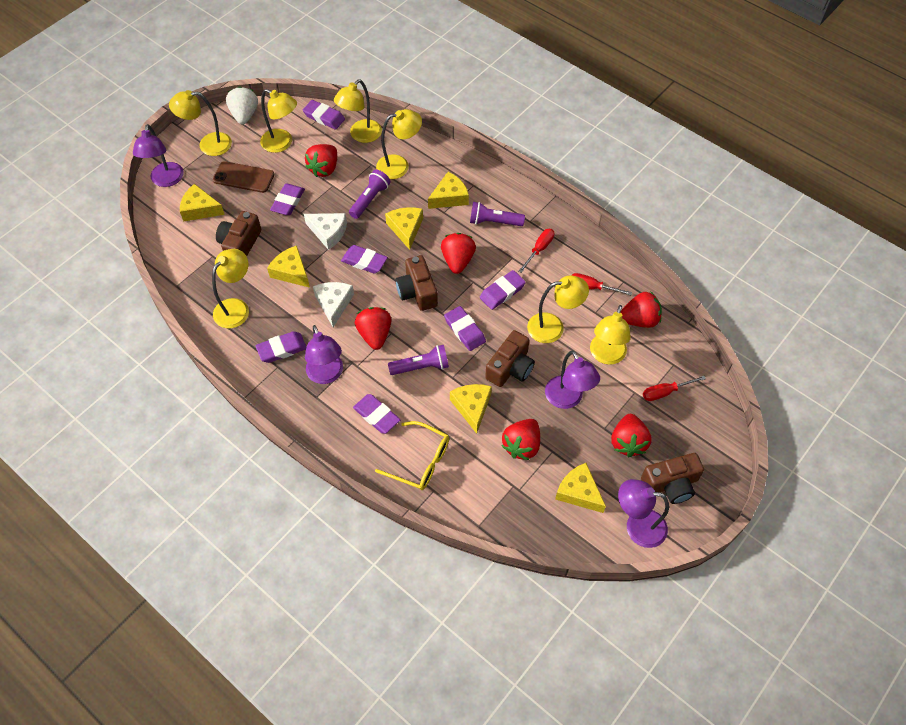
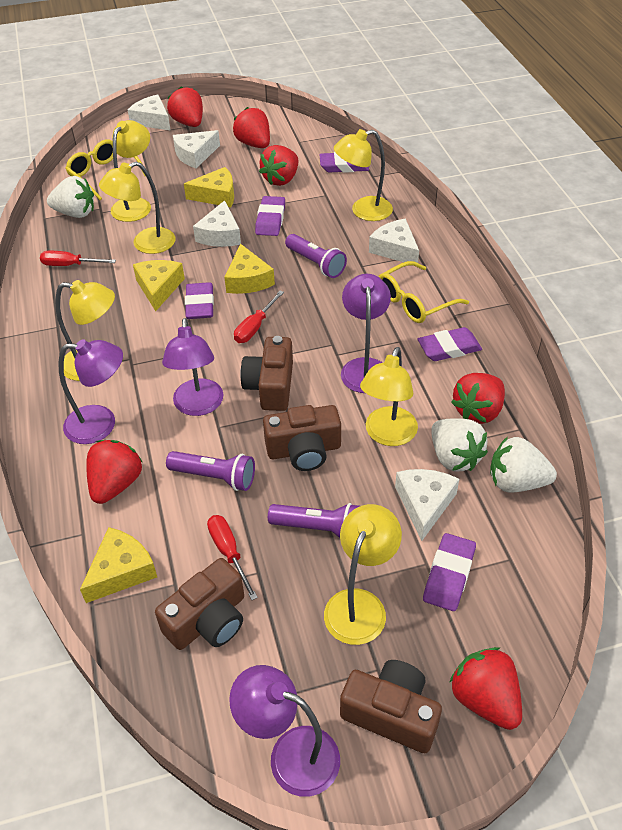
brown phone: [213,161,274,193] = 1 -> none = 0
purple eraser: [256,331,306,363] [270,184,305,215] [303,100,345,130] [341,245,388,274] [353,394,400,434] [444,306,486,351] [480,270,526,310] = 7 -> [185,282,214,319] [255,196,285,236] [319,152,369,173] [417,327,482,361] [423,533,476,611] = 5
white cheese: [304,213,347,250] [313,282,354,327] = 2 -> [128,94,171,131] [173,130,220,168] [193,200,241,247] [369,219,419,263] [395,469,459,541] = 5
white strawberry: [226,86,258,124] = 1 -> [47,176,94,218] [431,418,488,472] [490,437,557,493] = 3
yellow cheese: [180,184,225,221] [267,245,310,288] [385,207,423,250] [428,172,469,209] [450,384,492,434] [555,463,606,513] = 6 -> [80,527,157,603] [133,260,185,311] [184,167,234,207] [224,244,275,294] = 4
yellow glasses: [375,421,449,490] = 1 -> [65,140,145,200] [379,261,469,323] = 2
yellow lamp: [169,90,232,156] [212,249,249,328] [260,89,297,153] [334,80,382,143] [376,109,422,179] [527,275,589,343] [590,305,631,365] = 7 -> [55,280,115,381] [99,162,176,254] [111,120,151,222] [324,504,402,645] [334,129,393,221] [360,347,418,446] = 6

